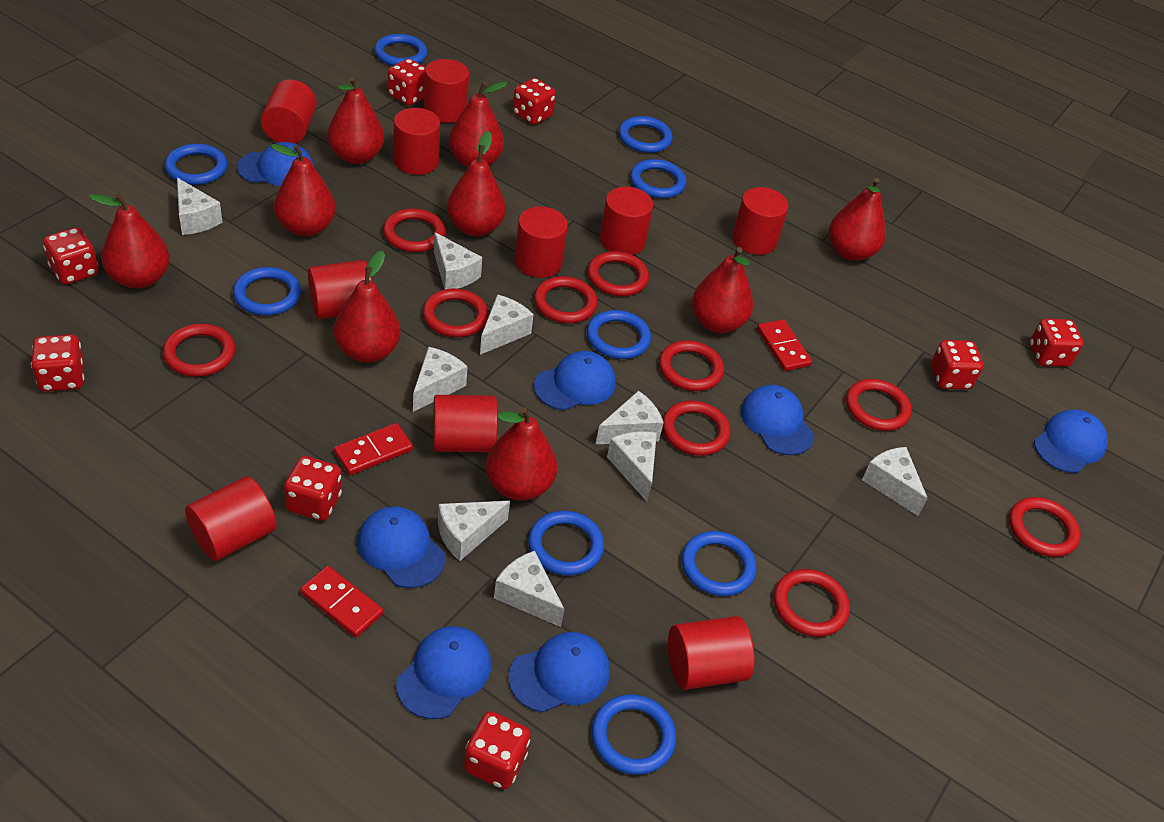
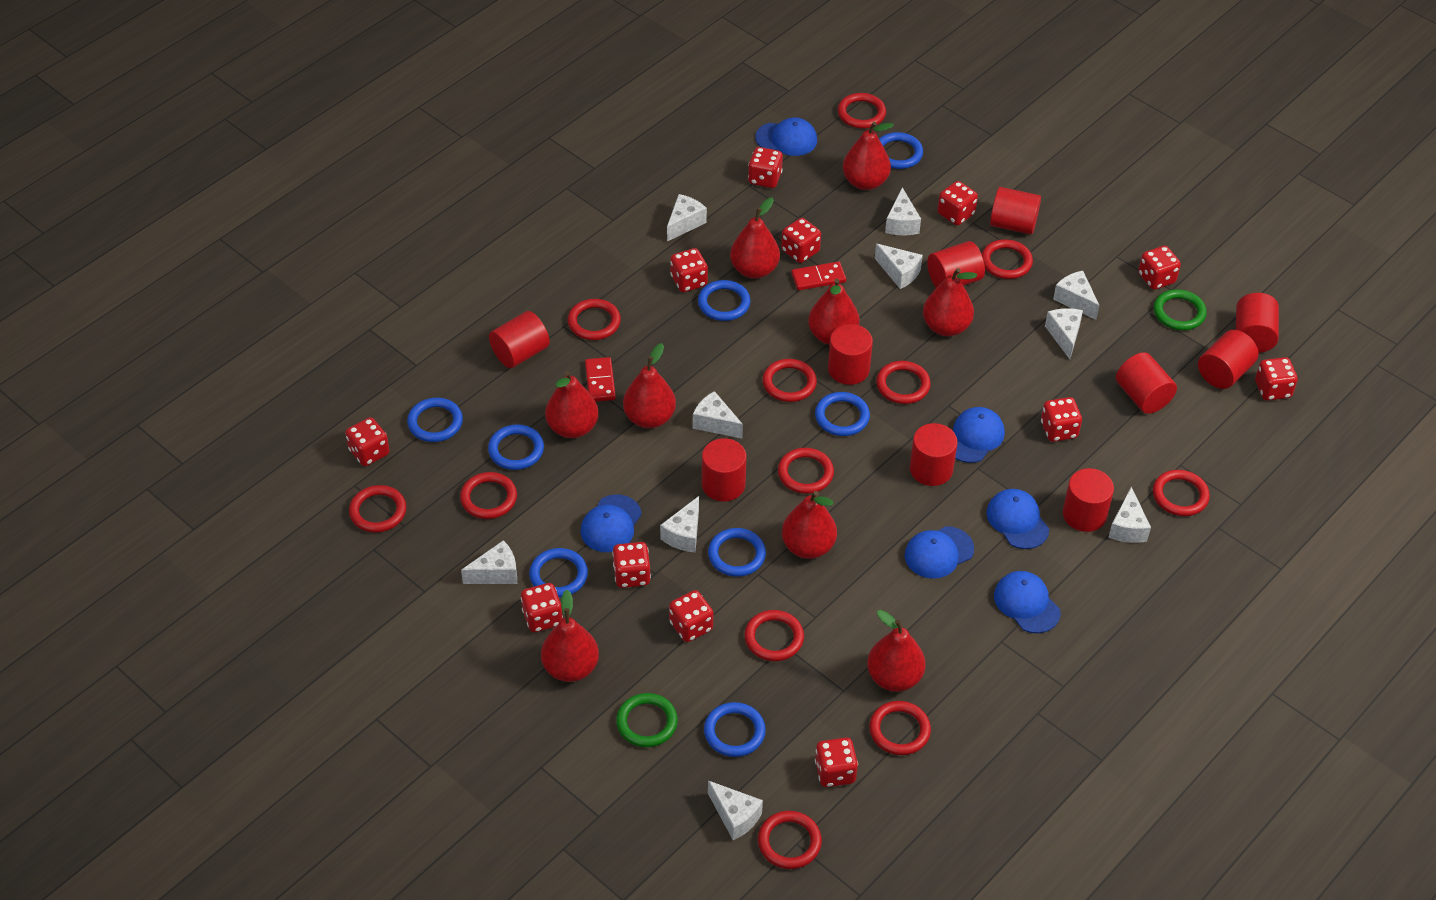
blue cap: [237,142,314,186] [357,507,446,588] [396,626,491,719] [509,632,610,713] [534,351,616,411] [741,385,815,455] [1034,410,1108,473] = 7 -> [580,494,642,552] [755,117,817,156] [905,526,974,579] [953,407,1005,463] [986,489,1049,549] [994,571,1061,633] = 6
blue ring: [165,144,227,185] [233,267,301,316] [374,34,427,66] [528,511,604,576] [587,310,651,359] [592,694,676,775] [618,116,673,153] [630,159,686,198] [682,531,757,596] = 9 -> [407,398,463,442] [488,424,544,470] [529,548,588,597] [698,280,751,321] [704,702,766,757] [708,528,766,577] [815,392,870,436] [879,132,923,169] = 8
green ring: none = 0 -> [616,693,678,747] [1154,289,1207,330] = 2
red dice: [31,334,84,392] [43,227,99,284] [284,456,342,521] [388,58,426,106] [464,711,531,789] [513,78,556,125] [931,340,984,389] [1030,319,1084,367] = 8 -> [345,417,390,466] [521,583,563,632] [612,542,651,588] [669,590,713,642] [670,248,708,292] [748,147,783,188] [781,218,821,263] [815,737,858,787] [938,181,978,225] [1041,397,1082,442] [1138,246,1181,290] [1255,357,1298,400] = 12
red domino: [300,566,383,638] [334,423,413,475] [757,319,812,371] = 3 -> [585,357,616,402] [791,262,846,290] = 2
red ring: [163,324,235,377] [383,208,445,252] [423,288,488,337] [534,276,598,323] [587,251,649,296] [659,340,724,391] [662,401,731,456] [774,569,850,637] [846,379,912,431] [1009,497,1081,557] = 10 -> [349,485,406,533] [460,472,517,519] [568,299,621,340] [744,610,804,661] [758,811,822,869] [762,359,817,402] [778,448,834,494] [838,93,886,128] [869,701,931,755] [876,361,931,404] [982,239,1033,279] [1153,470,1210,516] = 12
white cheese: [177,178,223,235] [413,347,468,412] [434,232,482,289] [438,501,510,561] [480,295,534,355] [494,551,564,627] [595,391,664,445] [607,432,657,502] [862,447,928,516] = 9 -> [461,540,517,584] [660,496,699,553] [667,194,707,241] [693,391,743,439] [708,781,763,840] [875,244,923,289] [885,187,921,235] [1045,308,1083,359] [1053,271,1099,320] [1108,487,1151,543] = 10

